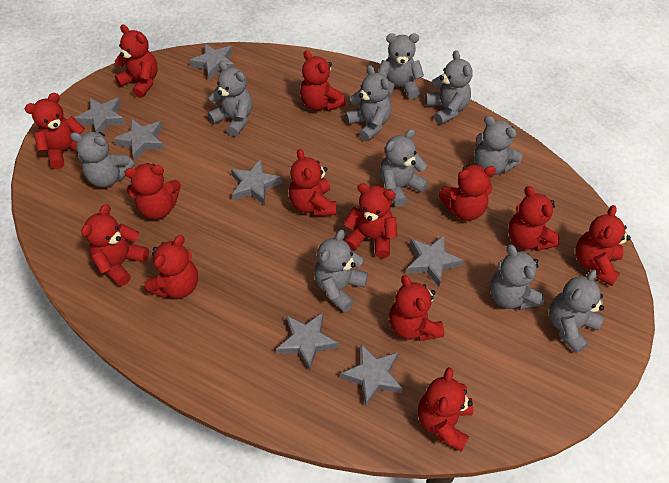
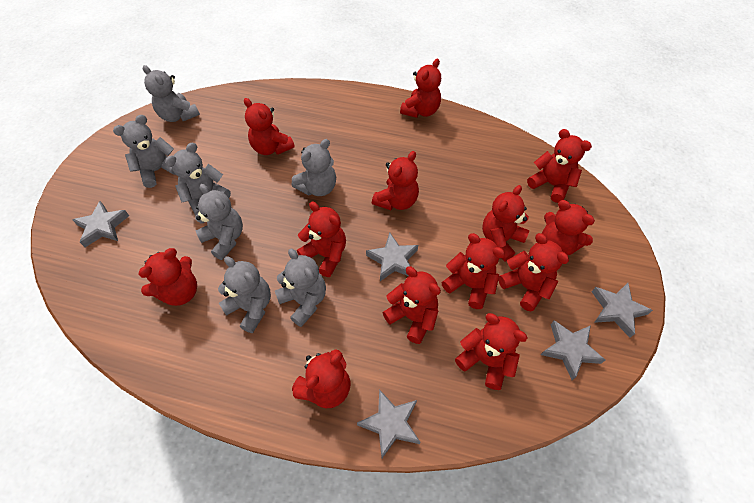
grey star: [75,98,126,133] [113,118,164,160] [190,44,235,80] [231,159,282,205] [277,312,338,371] [340,344,403,407] [407,235,463,287] = 7 -> [72,201,129,247] [357,389,420,458] [366,232,418,281] [541,320,605,380] [591,283,653,338] = 5
grey teddy bear: [70,132,134,187] [208,61,253,136] [314,229,368,312] [345,65,392,141] [378,33,424,99] [380,129,429,207] [425,50,472,125] [474,116,522,175] [490,245,544,310] [549,270,604,354] = 10 -> [113,115,176,188] [143,65,200,122] [165,143,231,216] [195,184,243,260] [218,256,271,333] [275,249,326,327] [292,139,336,196] = 7

